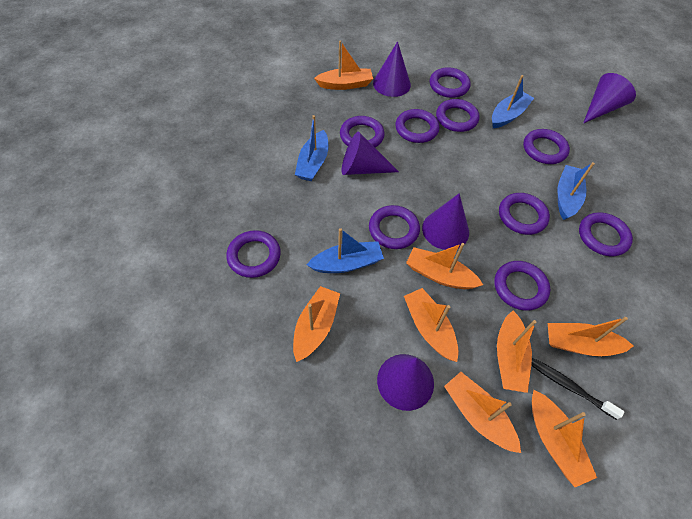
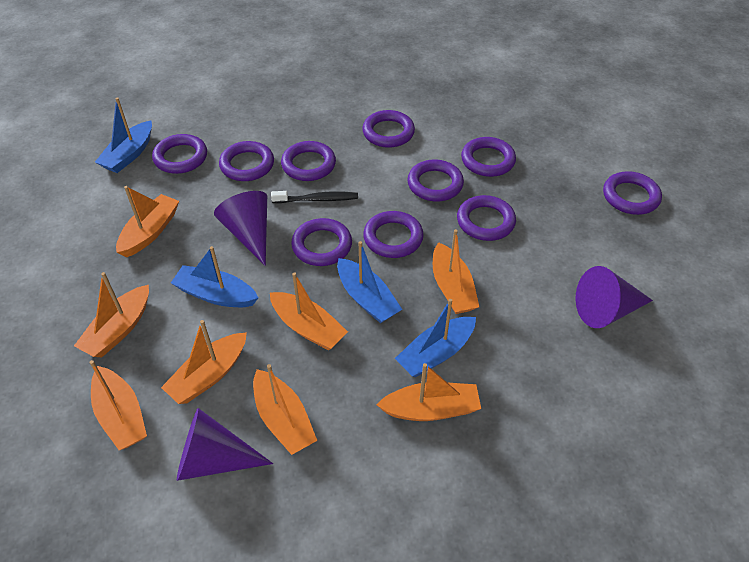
purple cone: [342,132,399,175] [373,41,411,97] [377,354,434,411] [422,193,469,250] [583,73,636,124] = 5 -> [177,408,273,481] [214,191,267,266] [576,266,653,328] = 3

